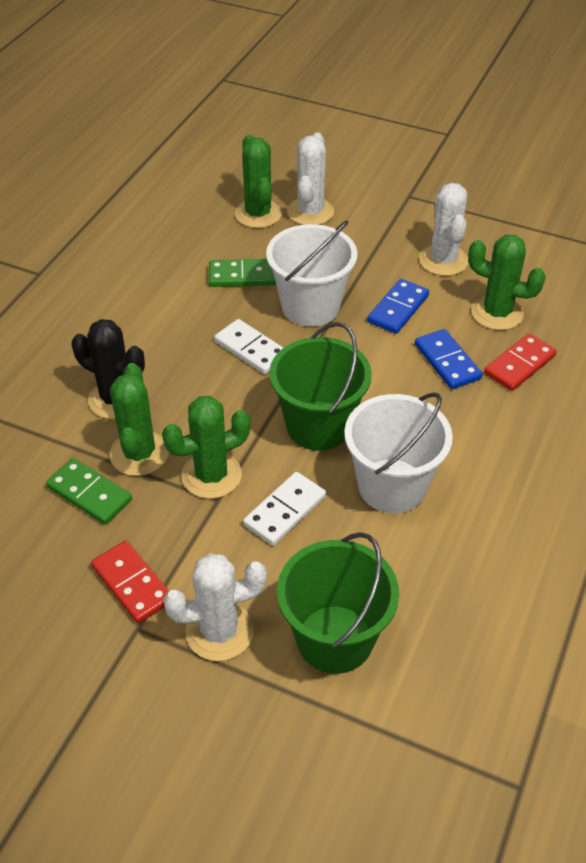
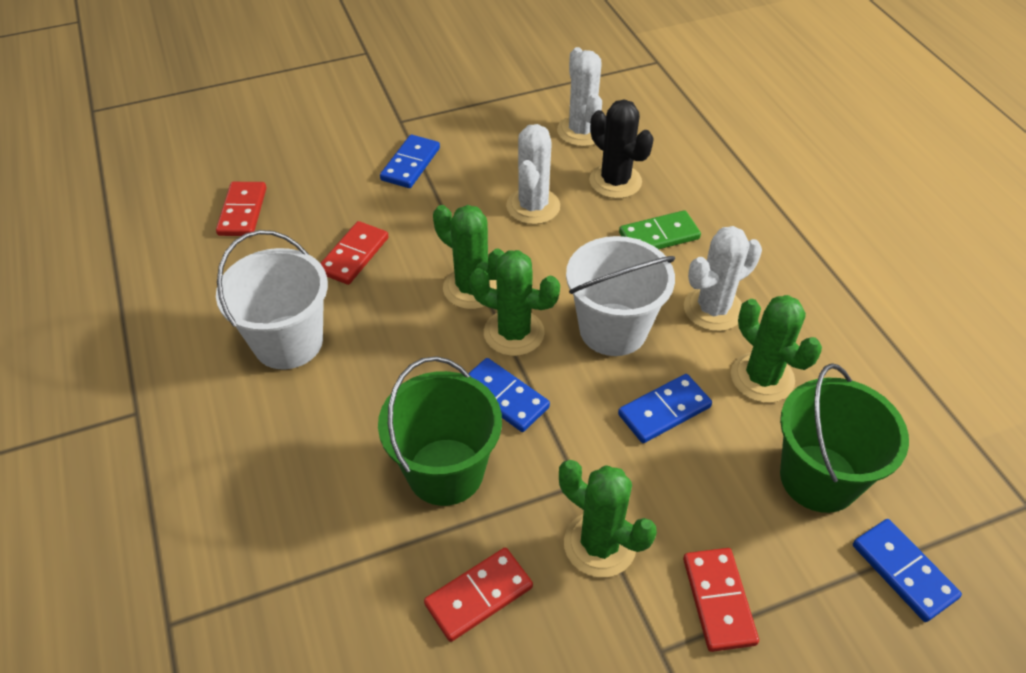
blue domino: [367,279,429,334] [415,329,482,390] = 2 -> [380,135,440,188] [468,358,550,432] [618,374,712,443] [853,519,962,622] = 4
green domino: [46,458,132,525] [209,259,276,287] = 2 -> [619,210,701,250] = 1
red domino: [91,541,169,623] [484,334,557,391] = 2 -> [216,182,266,236] [320,221,389,285] [424,547,533,642] [683,548,759,652] = 4
white domino: [214,319,283,374] [243,472,326,546] = 2 -> none = 0

